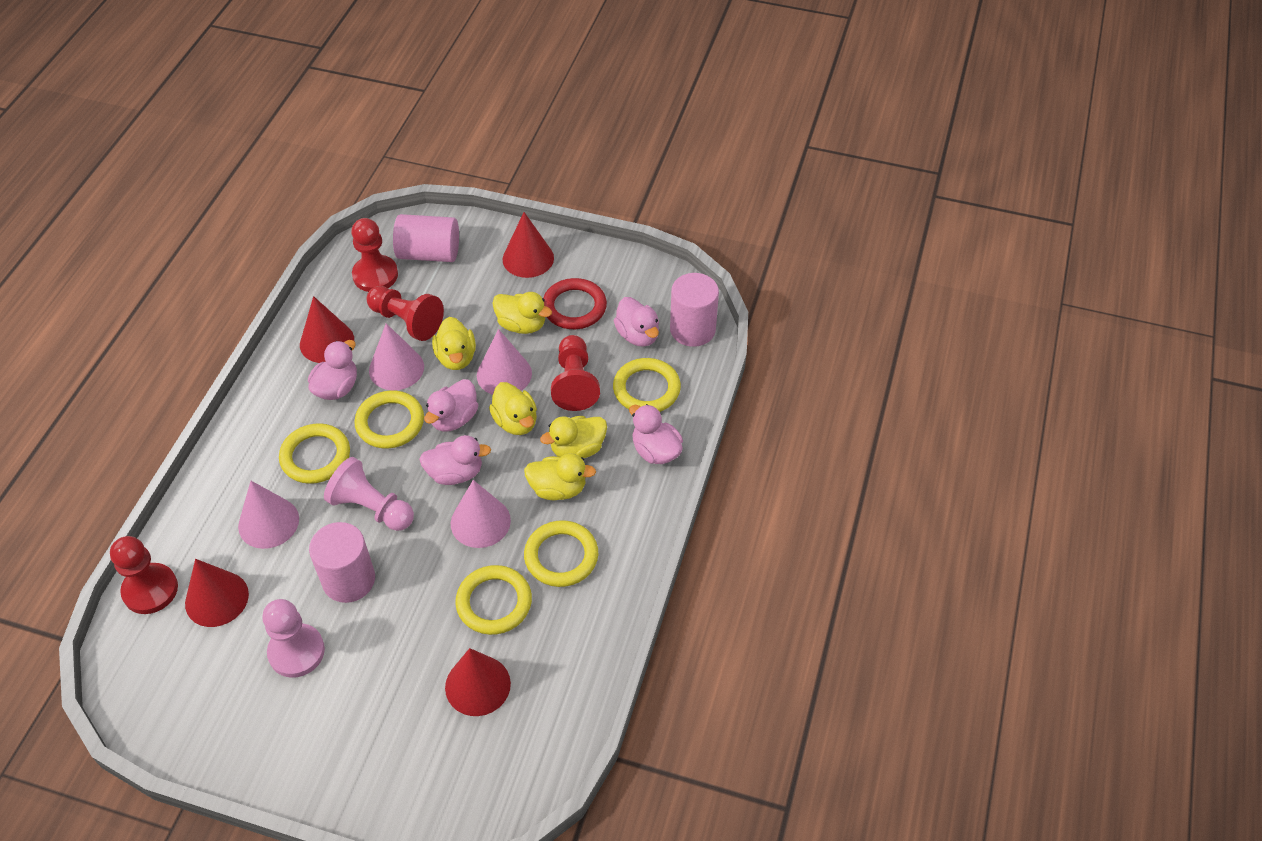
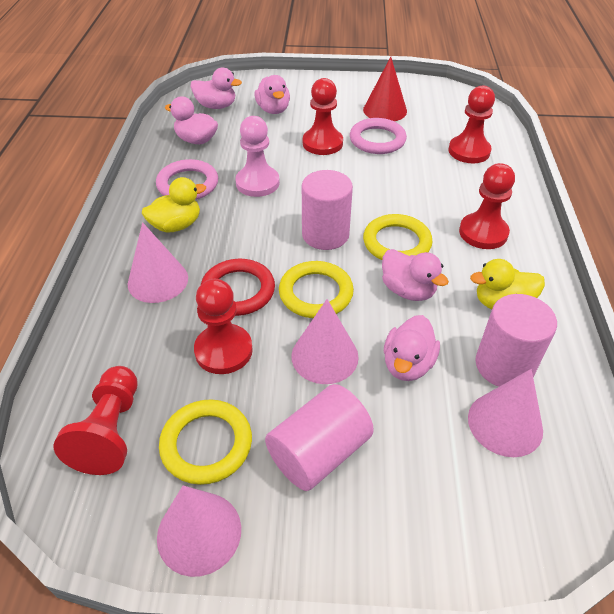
pink pawn: [262,599,325,678] [324,457,414,531] = 2 -> [235,116,280,197] = 1
pink ring: none = 0 -> [156,159,218,200] [350,118,407,154] = 2
red cone: [185,559,249,627] [300,296,354,363] [445,648,511,716] [503,212,554,278] = 4 -> [363,57,407,121] = 1
red pawn: [110,536,178,614] [351,218,398,292] [366,286,444,341] [551,335,600,411] = 4 -> [53,366,137,475] [194,279,253,374] [303,78,343,155] [448,86,495,163] [459,163,515,249] = 5
yellow duck: [432,317,476,370] [489,382,537,435] [492,292,552,334] [524,453,596,500] [540,416,607,458] = 5 -> [142,177,206,233] [470,259,545,309] = 2
yellow ring: [279,423,350,484] [354,390,424,448] [455,565,532,635] [524,520,598,587] [613,358,681,412] = 5 -> [159,399,252,485] [279,261,354,318] [363,214,432,260] = 3

